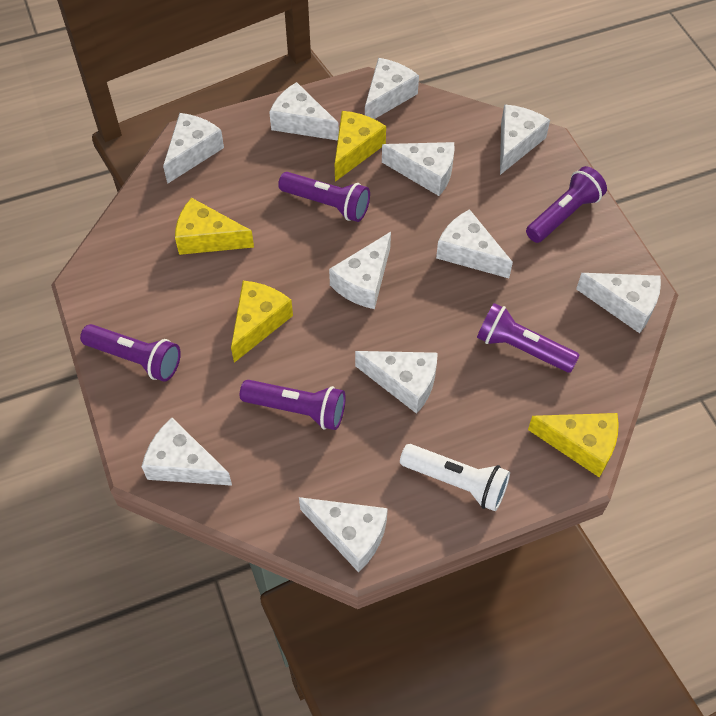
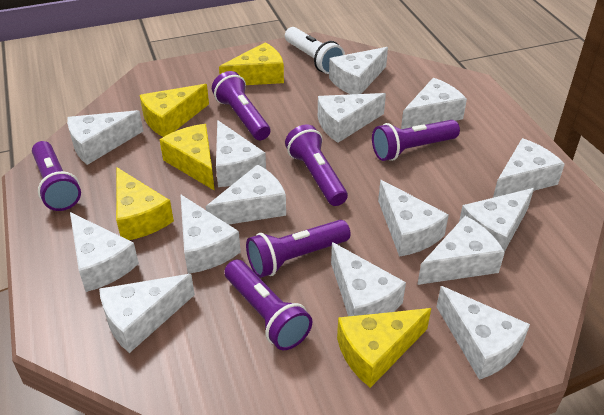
purple flashlight: [80,324,181,382] [240,380,346,430] [278,172,370,222] [477,303,580,373] [526,166,607,243] = 5 -> [32,141,81,211] [212,71,270,140] [224,260,312,350] [246,220,351,278] [285,124,348,206] [372,120,460,161] = 6
white cheese: [142,418,232,486] [163,113,224,184] [269,82,339,141] [299,497,388,572] [329,232,391,309] [355,351,438,414] [365,58,419,119] [382,142,454,196] [436,209,513,278] [500,104,550,175] [576,273,661,333] = 11 -> [67,110,143,165] [70,212,139,292] [99,274,195,353] [180,194,241,274] [206,164,286,225] [216,120,266,187] [318,93,386,143] [329,47,388,94] [331,242,406,316] [378,180,449,257] [401,78,467,129] [417,216,505,285] [436,286,530,380] [459,188,534,251] [493,138,565,198] = 15
yellow cheese: [175,198,254,255] [231,281,293,363] [335,111,386,182] [528,413,619,477] = 4 -> [116,167,174,240] [140,84,209,137] [159,124,215,191] [219,42,284,85] [337,308,431,388] = 5

